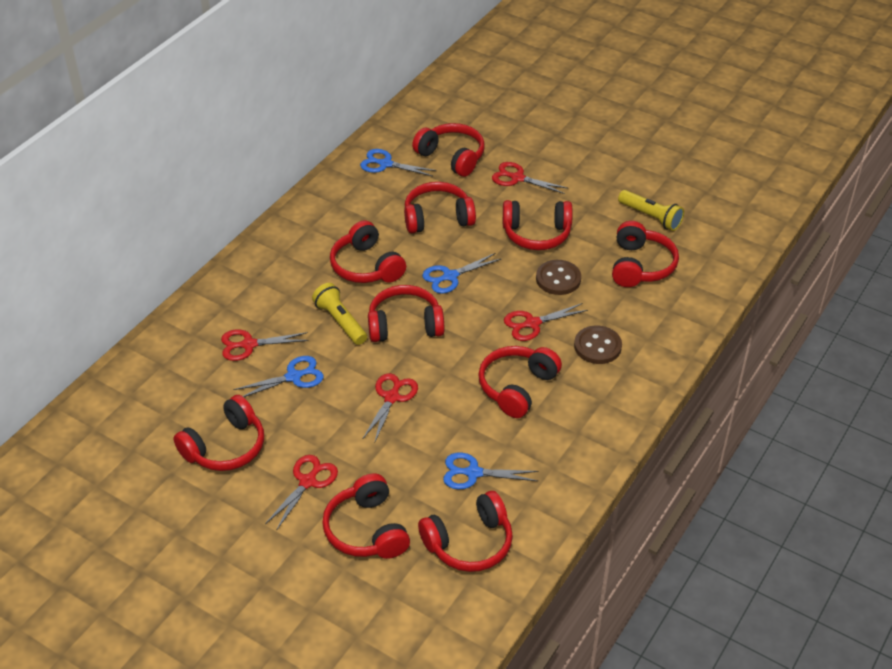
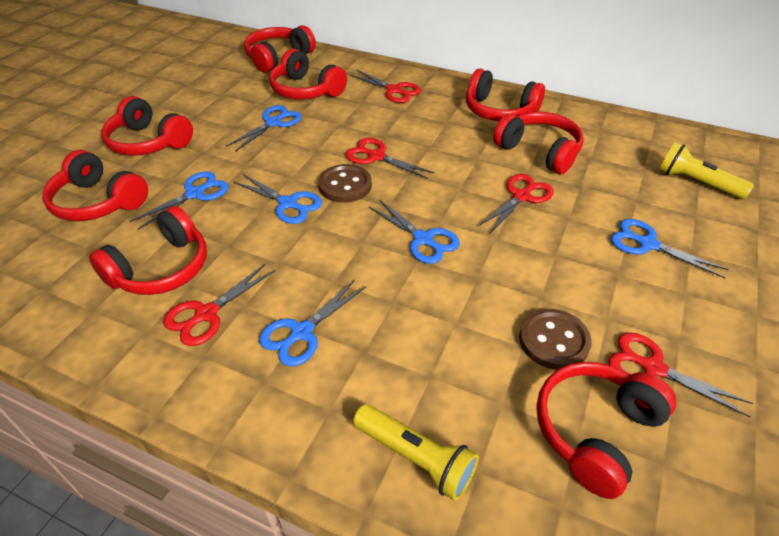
blue scissors: [233,356,324,397] [360,149,436,176] [422,253,501,294] [443,453,539,489] = 4 -> [129,171,229,230] [226,105,302,152] [234,174,322,224] [259,279,366,366] [369,199,460,264] [611,219,729,278] = 6
red headphones: [173,395,264,471] [322,473,410,559] [330,220,406,283] [368,285,445,342] [404,182,476,233] [412,123,485,177] [418,491,513,572] [478,346,562,418] [503,200,573,250] [612,221,679,287] = 10 -> [42,150,148,221] [89,206,207,295] [101,96,193,156] [244,25,316,73] [269,49,347,99] [466,69,545,121] [493,112,584,174] [536,362,676,499] = 8

